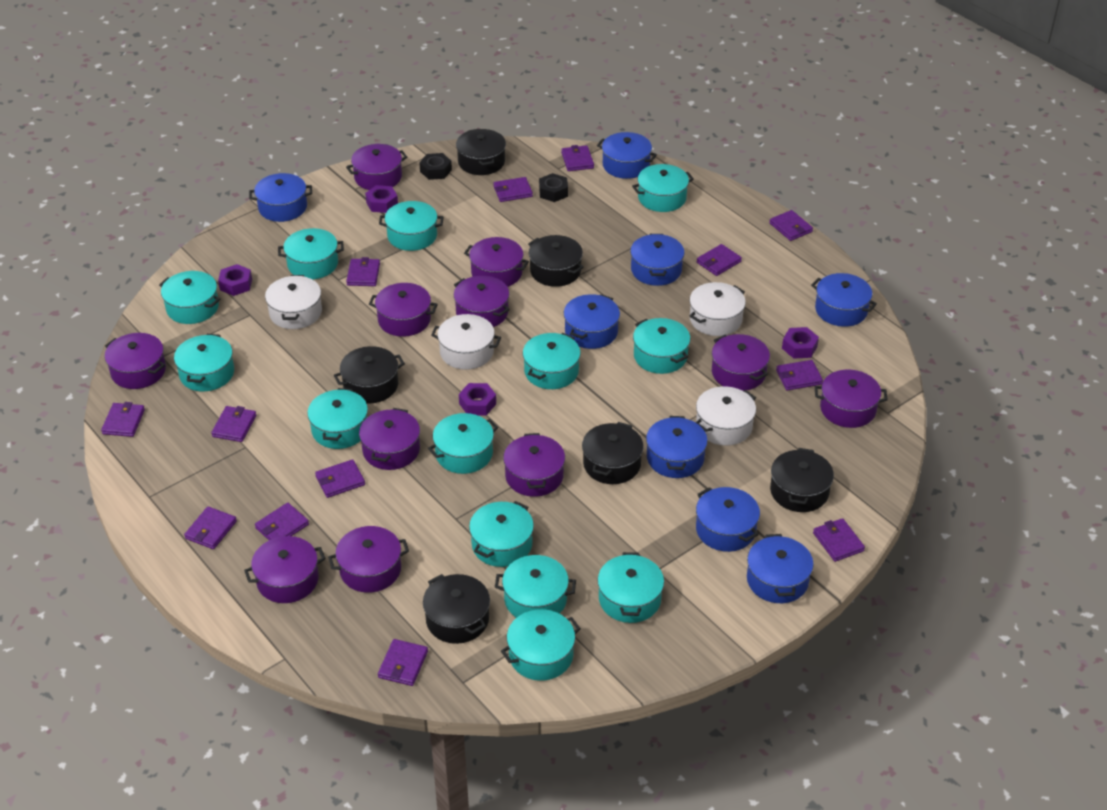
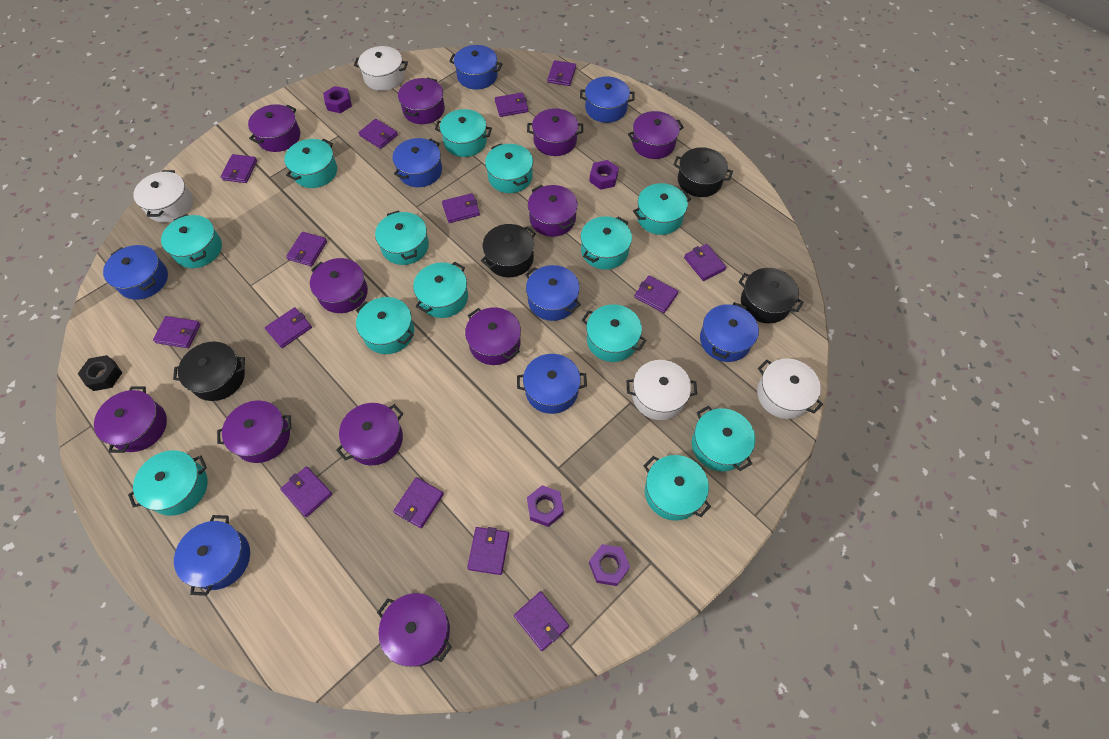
black nut: [419,153,452,180] [539,173,568,202] = 2 -> [78,355,122,391] = 1
black pot: [334,346,405,403] [423,574,490,644] [456,129,506,175] [528,235,584,287] [582,422,644,484] [770,448,834,512] = 6 -> [173,341,245,401] [481,224,536,277] [673,147,733,197] [739,268,804,323] = 4
purple wallet: [101,402,145,437] [184,506,237,549] [211,406,256,442] [255,503,309,540] [315,459,365,498] [346,257,380,286] [378,639,428,686] [493,177,533,202] [561,145,594,171] [697,244,742,276] [769,210,813,241] [776,360,823,391] [813,518,865,562] = 13 -> [153,316,201,348] [221,154,257,183] [265,307,312,348] [280,466,332,517] [286,232,327,266] [359,119,398,149] [393,477,444,528] [442,193,480,223] [467,527,509,575] [495,92,528,117] [514,591,569,651] [547,60,576,86] [634,276,678,313] [684,244,726,281] = 14

